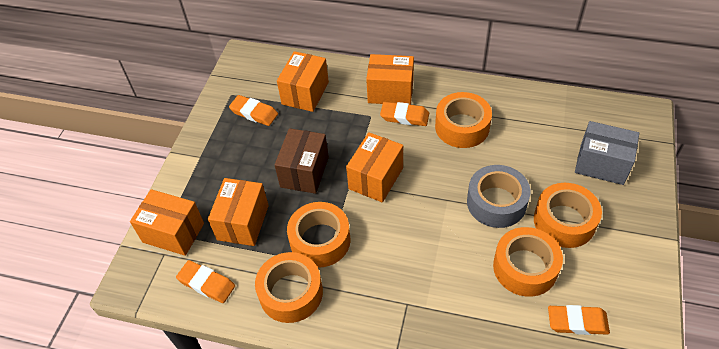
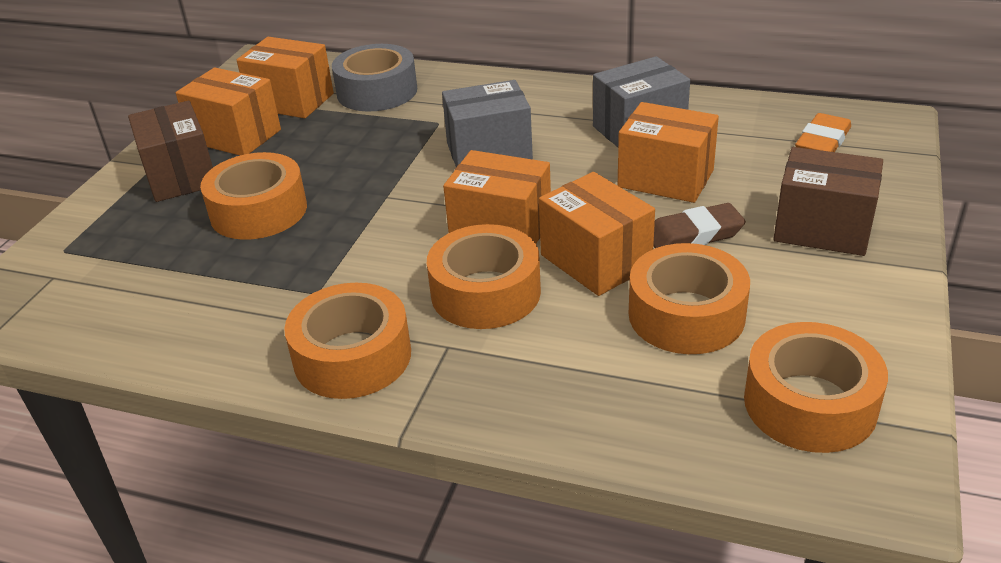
brown box: [275,128,329,194] = 1 -> [128,101,213,202] [773,147,883,256] = 2
brown eraser: none = 0 -> [653,203,746,248] = 1
grey box: [575,121,639,185] = 1 -> [442,80,533,167] [593,56,690,147] = 2
orange eraser: [176,260,235,303] [229,95,278,126] [380,102,429,126] [548,305,610,335] = 4 -> [795,113,851,152] = 1

